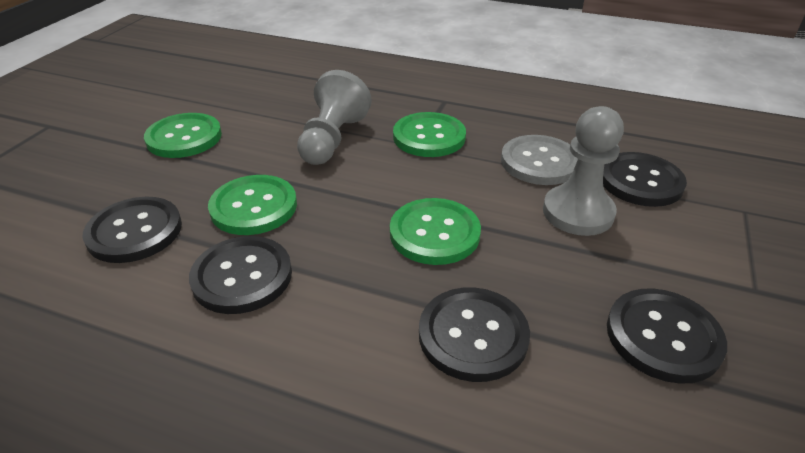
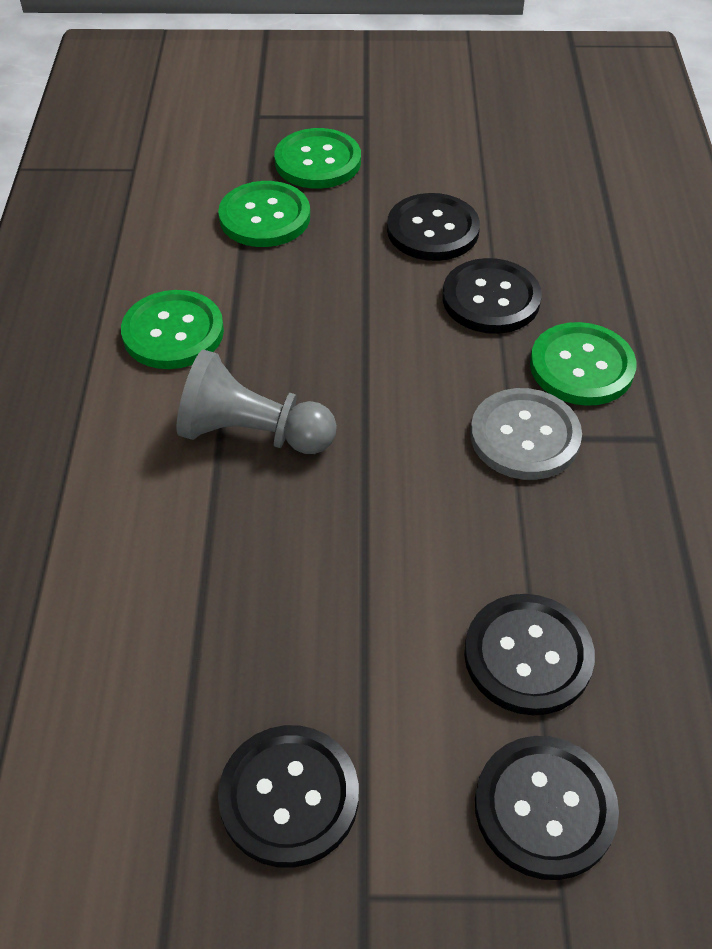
grey pawn: [297,70,372,165] [543,106,624,236] = 2 -> [176,349,337,454] = 1

